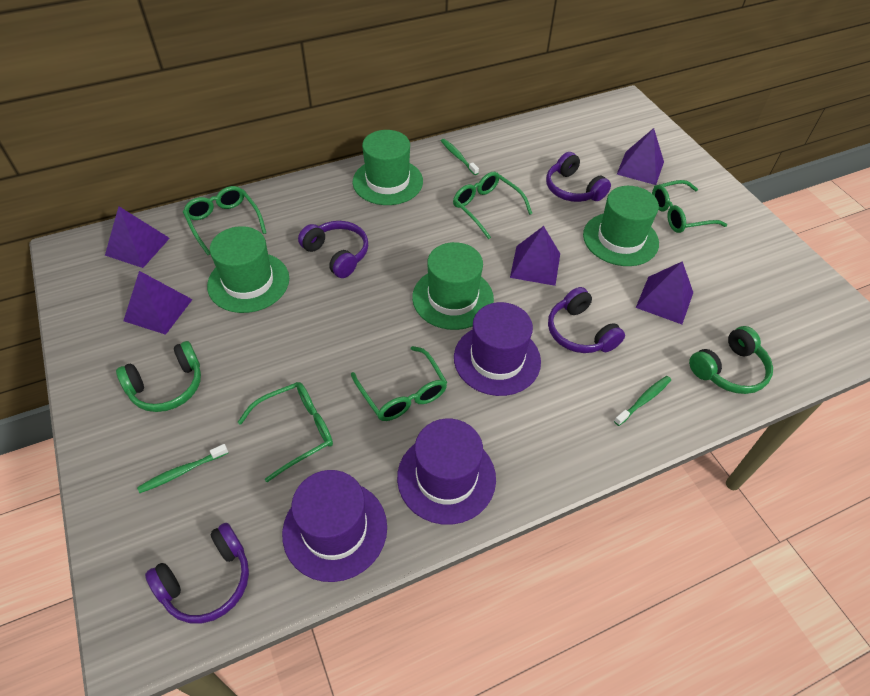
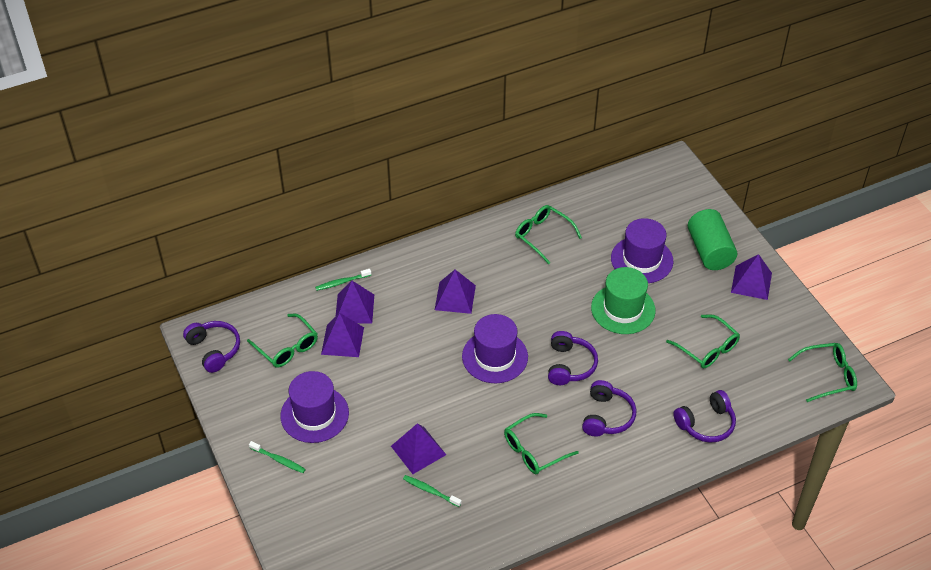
green cylinder: none = 0 -> [688,209,737,270] = 1
green hat: [207,226,289,313] [353,130,423,205] [412,242,494,330] [583,186,659,266] = 4 -> [591,267,656,334] = 1
green headphones: [116,341,201,412] [689,326,773,394] = 2 -> none = 0

